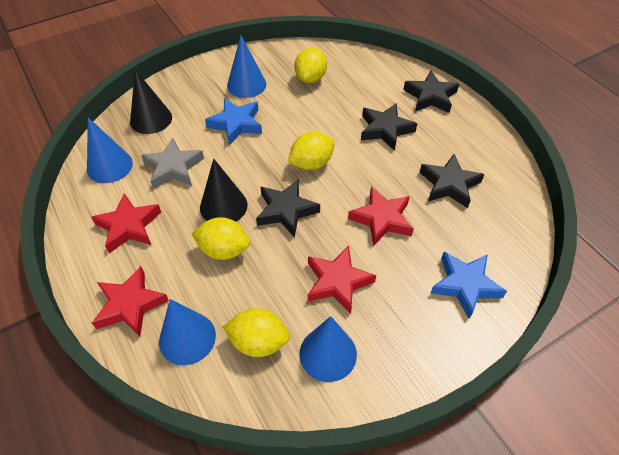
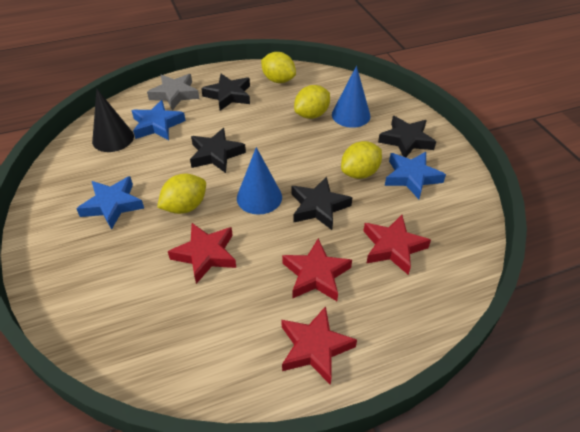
black cone: [130,70,172,134] [200,159,248,222] = 2 -> [92,89,134,152] = 1
blue cone: [87,117,133,183] [159,299,216,365] [227,35,266,98] [300,316,357,382] = 4 -> [237,147,282,215] [332,66,371,128] = 2
blue star: [205,98,262,145] [431,252,507,319] = 2 -> [76,176,144,230] [131,100,186,140] [385,152,446,199] = 3

